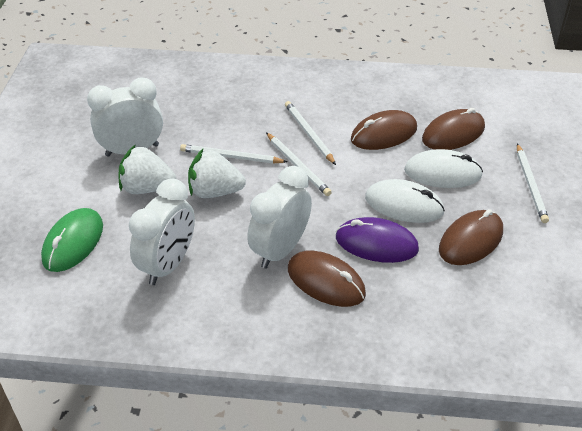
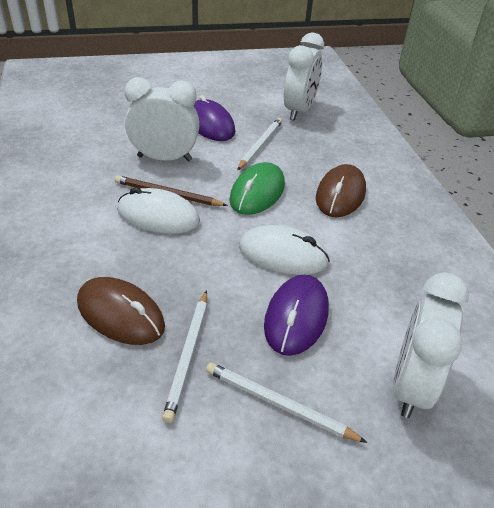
brown mouse: [288,251,366,307] [351,110,417,150] [422,108,485,150] [439,209,503,265] = 4 -> [77,277,165,345] [316,164,366,217] = 2
brown pencil: none = 0 -> [115,175,228,206] = 1
purple mouse: [336,217,419,263] = 1 -> [193,95,235,141] [264,275,329,356] = 2
white pencil: [180,144,287,164] [266,132,332,196] [285,101,336,165] [517,143,549,223] = 4 -> [162,290,207,423] [206,362,367,443] [237,118,282,170] = 3
white strawberry: [118,145,176,194] [188,148,246,198] = 2 -> none = 0

